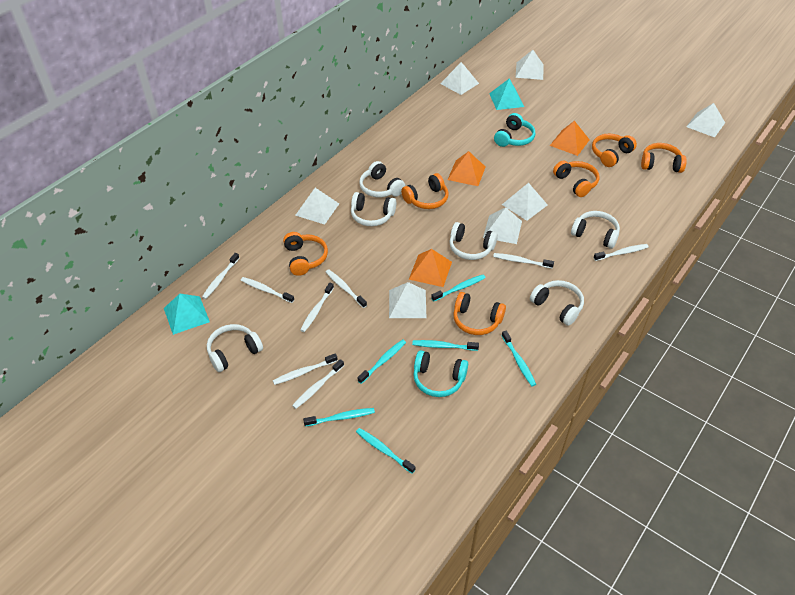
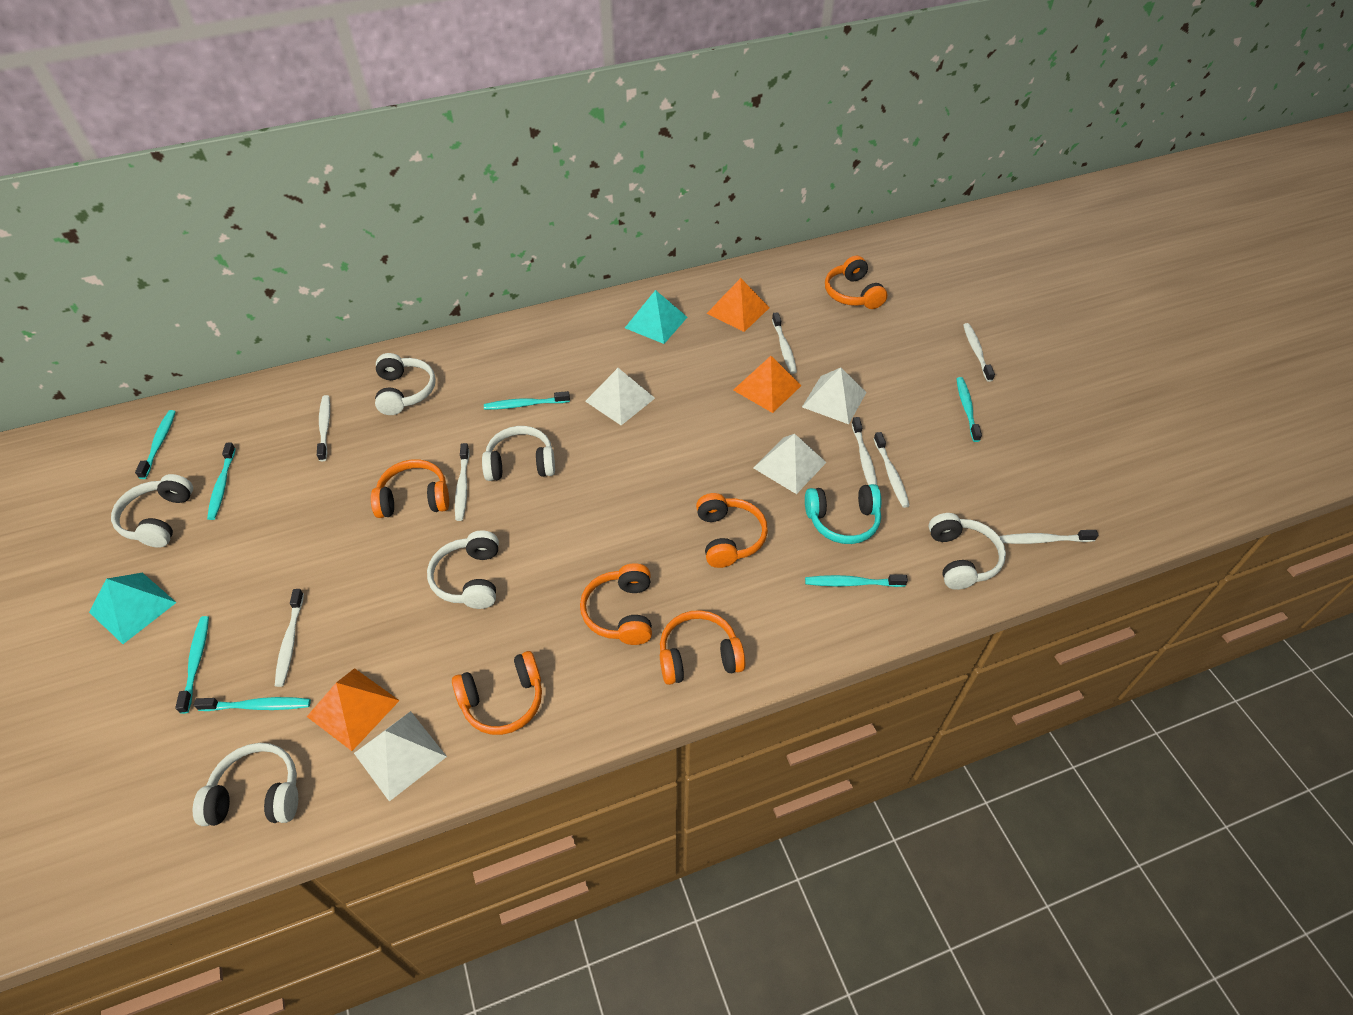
turquoise headphones: [413,350,468,397] [494,113,535,147] = 2 -> [805,484,882,544] = 1
turquoise toothbrush: [303,408,375,427] [356,428,416,474] [357,339,406,384] [412,340,479,351] [431,275,486,302] [502,331,536,386] = 6 -> [135,410,176,479] [175,616,209,714] [194,697,311,711] [207,442,236,520] [484,391,570,410] [805,574,908,587] [956,377,982,442] = 7
white pyramid: [295,188,339,225] [389,282,426,318] [440,62,479,95] [483,207,522,244] [502,183,548,221] [515,50,544,80] [686,103,725,138] = 7 -> [354,711,447,802] [585,368,655,425] [753,434,827,494] [802,368,867,424] = 4

